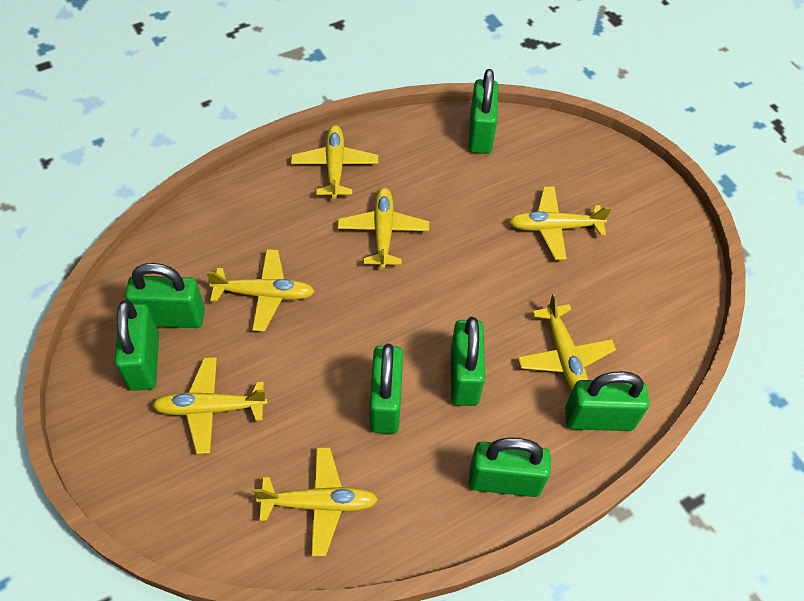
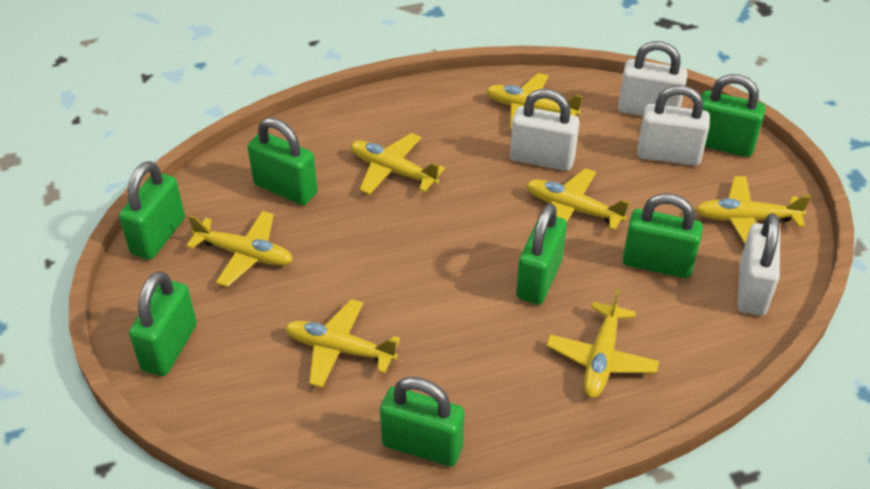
white padlock: none = 0 -> [510,89,580,171] [618,41,688,116] [637,85,710,166] [738,213,780,316] = 4

